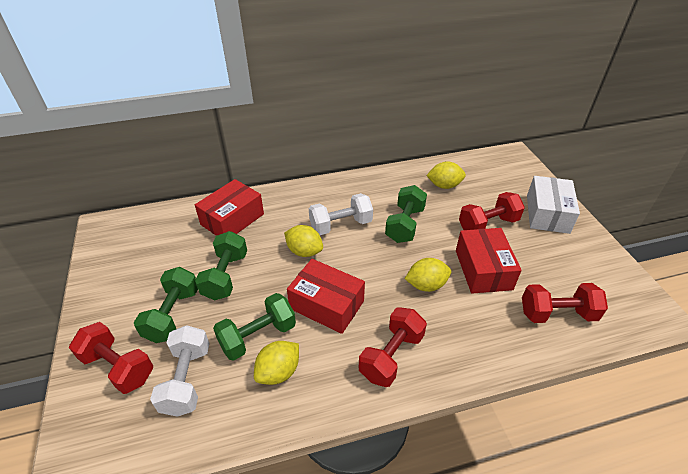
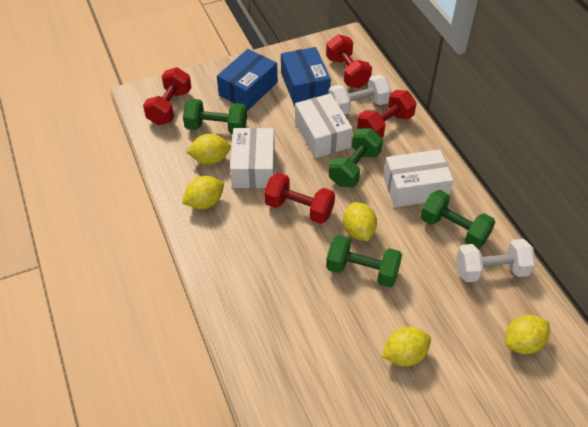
blue box: none = 0 -> [217,49,278,110] [281,47,331,105] = 2
red box: [195,179,264,236] [287,259,365,334] [456,228,522,294] = 3 -> none = 0
white box: [527,176,580,234] = 1 -> [230,128,275,188] [295,93,353,158] [383,149,454,207] = 3
yellow lemon: [254,341,299,385] [284,225,323,257] [405,258,451,292] [426,161,466,189] = 4 -> [182,176,224,209] [186,134,231,165] [343,202,377,241] [382,327,431,366] [505,315,550,354] = 5

